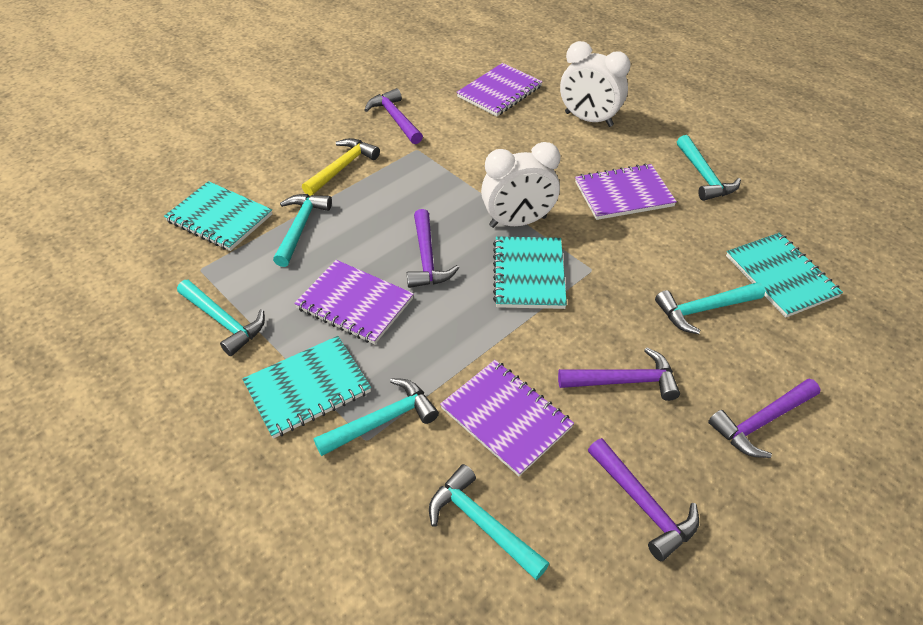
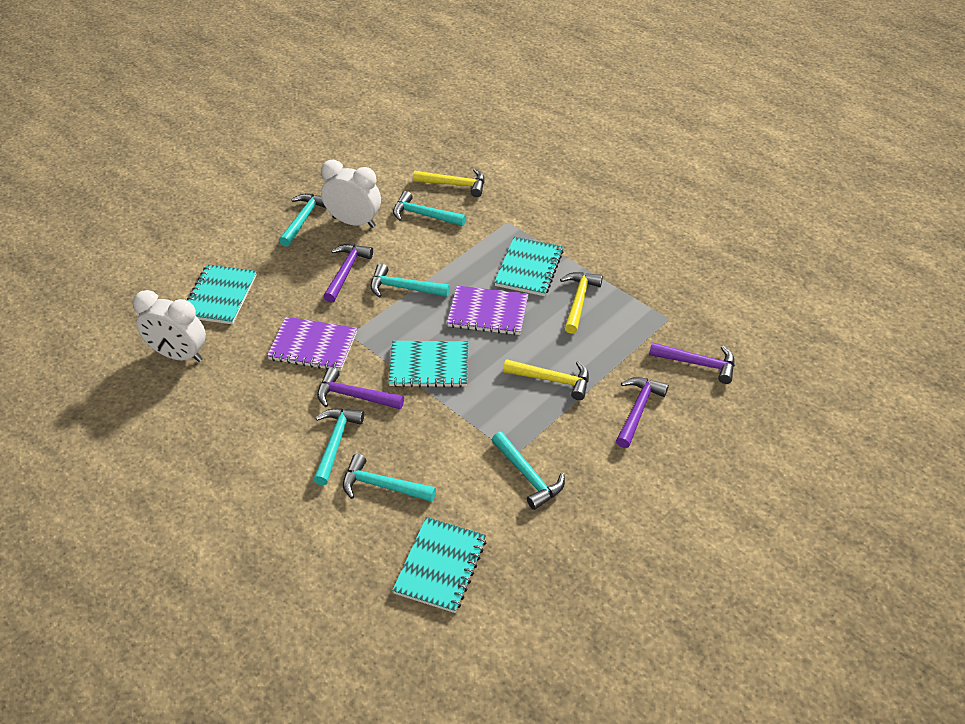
purple hammer: [365,88,423,144] [407,209,459,288] [558,347,680,401] [588,438,699,561] [708,378,820,458] = 5 -> [317,367,404,409] [323,244,373,303] [616,377,669,448] [649,342,735,384] = 4
purple notebook: [294,260,414,344] [440,360,574,476] [456,63,543,116] [575,164,677,220] = 4 -> [267,317,357,371] [447,286,529,335] = 2
yellow hammer: [302,138,380,196] = 1 -> [413,169,485,197] [503,359,589,400] [560,272,603,334] = 3

